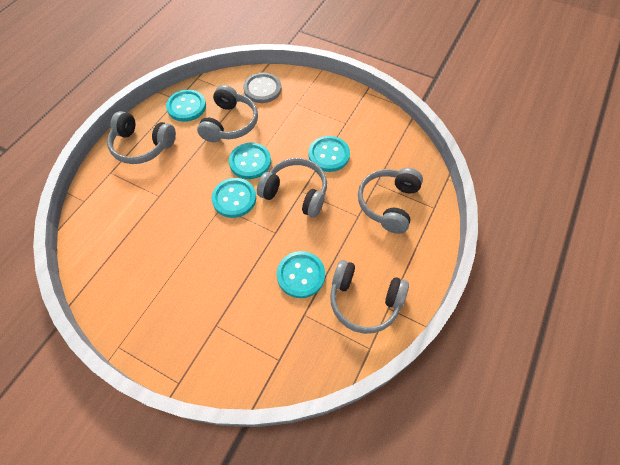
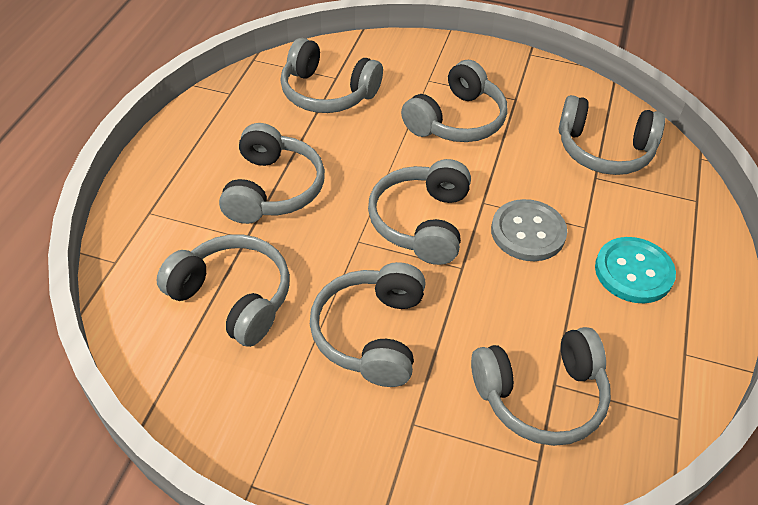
grey headphones: [107,111,176,164] [197,85,258,143] [257,158,327,218] [330,260,409,334] [358,168,423,234] = 5 -> [156,234,290,347] [219,123,325,224] [280,38,383,113] [310,262,426,387] [368,159,471,265] [401,60,508,142] [471,327,611,446] [559,95,665,175] = 8
turquoise button: [166,90,206,122] [211,178,256,218] [229,143,271,179] [277,251,325,298] [308,136,350,172] = 5 -> [595,237,676,303] = 1

